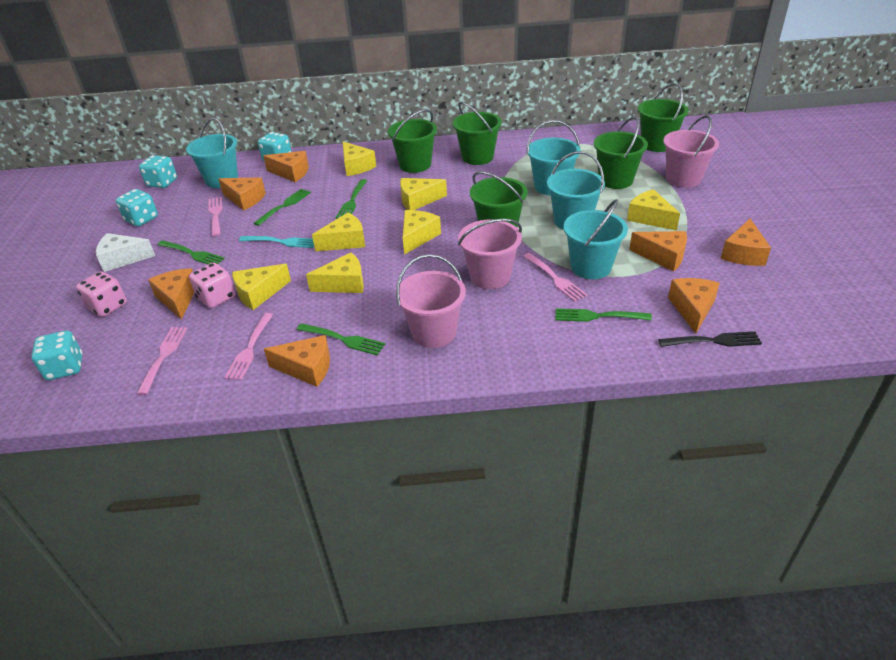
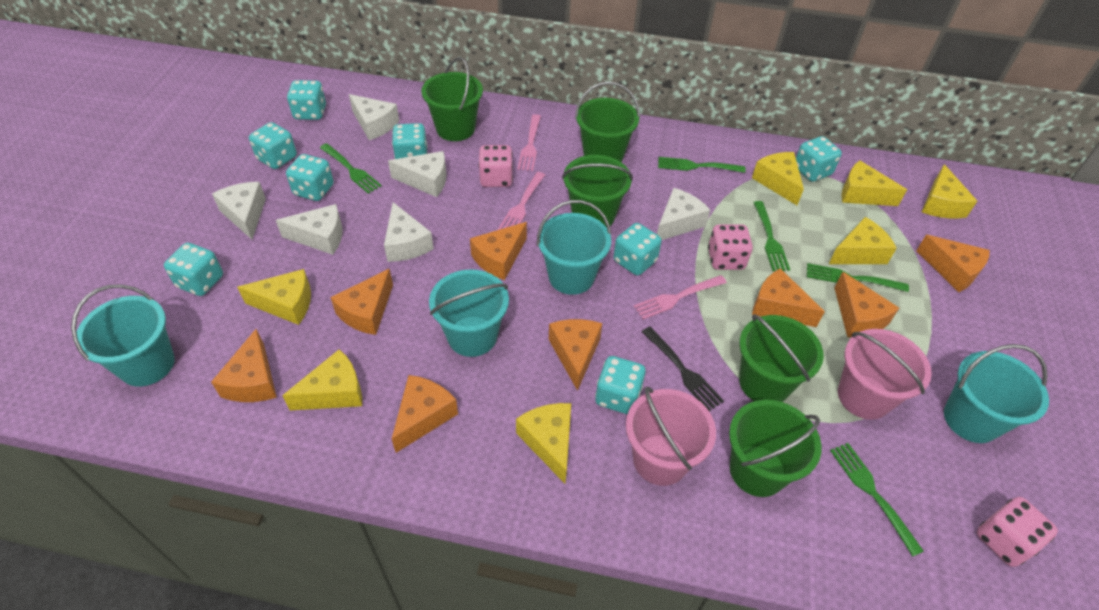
orange cheese: [148,268,194,320] [218,177,266,210] [263,151,309,182] [264,335,330,387] [629,231,687,272] [668,278,720,333] [721,219,771,266] = 7 -> [211,329,277,402] [330,269,393,335] [392,375,458,453] [470,222,527,280] [549,319,602,391] [752,268,825,327] [834,272,899,337] [916,235,990,292] = 8
pink bucket: [396,254,466,348] [458,219,522,289] [663,115,719,188] = 3 -> [626,387,716,486] [838,329,932,420] = 2
pink dice: [76,271,127,317] [189,262,235,308] = 2 -> [478,145,513,187] [708,224,753,270] [977,497,1058,567] = 3
pink fork: [137,327,188,395] [208,197,223,236] [224,313,273,380] [523,253,588,302] = 4 -> [498,172,545,230] [517,114,541,171] [634,275,727,320] = 3
turquoise dice: [31,331,82,380] [116,189,158,226] [139,155,177,188] [258,132,292,161] = 4 -> [164,243,223,296] [249,122,297,169] [286,154,334,201] [287,80,326,120] [392,123,428,159] [595,356,646,414] [613,223,662,276] [796,136,842,182] = 8
turquoise fork: [239,236,314,248] = 1 -> none = 0
white cheese: [96,233,155,272] = 1 -> [212,182,266,239] [276,204,342,255] [349,94,399,140] [384,202,434,262] [388,151,446,197] [657,188,710,240] = 6

